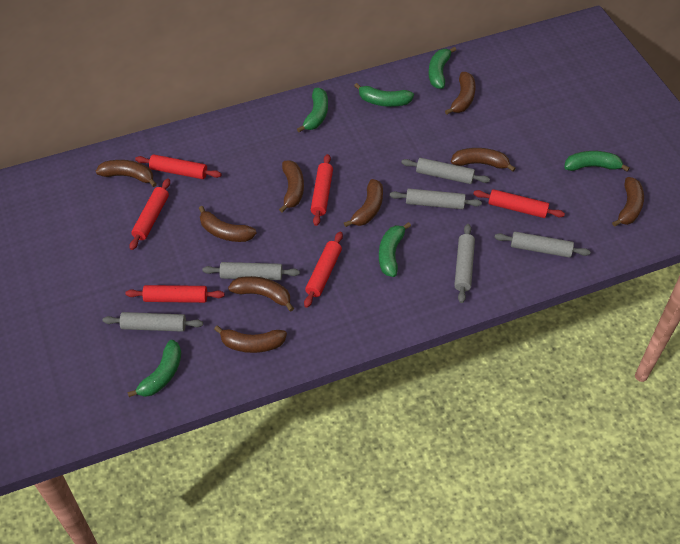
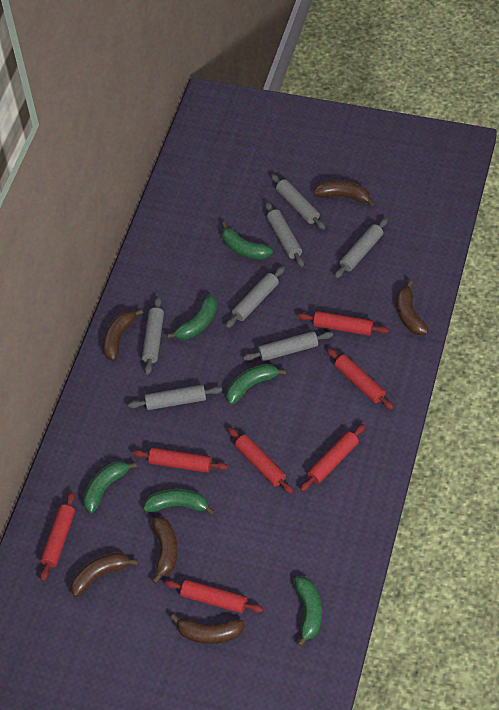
brown banana: [96,160,157,187] [198,206,257,242] [214,326,287,353] [228,276,294,312] [279,161,304,212] [344,179,383,227] [445,72,476,114] [451,148,516,172] [612,177,644,227] = 9 -> [71,552,138,597] [103,309,143,361] [152,517,178,584] [170,614,245,644] [313,181,375,206] [397,280,429,335] = 6
grey rolling pin: [103,312,203,332] [202,262,300,280] [390,188,482,209] [401,158,490,184] [454,224,475,303] [494,232,590,258] = 6 -> [128,385,222,410] [142,297,164,375] [226,266,285,328] [243,331,333,361] [265,202,304,267] [271,174,325,230] [334,218,388,278] = 7
red rolling pin: [125,285,225,303] [129,178,170,250] [135,154,221,179] [304,232,343,308] [311,154,333,226] [473,189,565,218] = 6 -> [40,492,75,581] [132,447,228,473] [165,580,263,613] [228,428,293,494] [298,311,389,336] [300,424,366,492] [327,348,394,410] = 7

